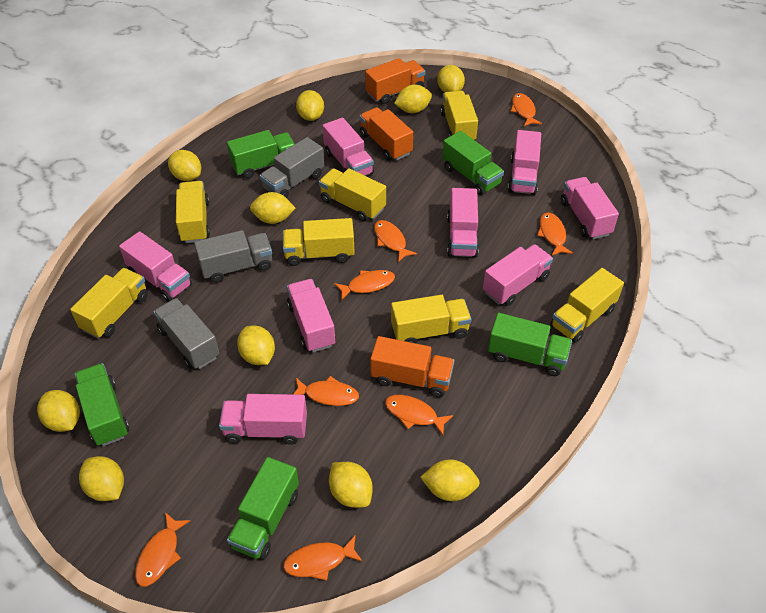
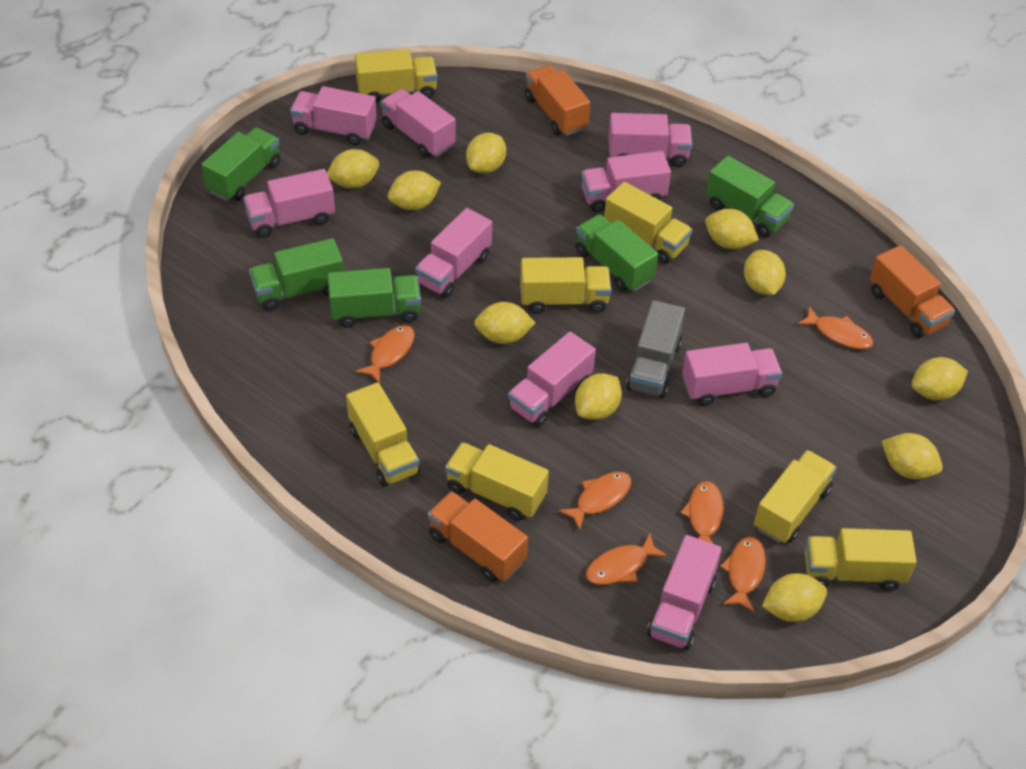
grey truck: [153,298,219,369] [194,230,272,283] [260,137,324,198] = 3 -> [626,300,685,398] = 1
orange fish: [135,512,190,587] [283,535,363,581] [293,376,359,406] [334,270,395,300] [374,220,417,262] [385,395,453,435] [511,93,542,126] [537,213,573,256] = 8 -> [355,325,415,384] [558,472,631,530] [586,533,668,585] [680,481,724,544] [720,537,766,612] [797,306,873,349] = 6
pink truck: [119,231,192,302] [219,394,307,445] [287,279,336,352] [323,117,374,176] [447,188,479,258] [483,244,553,306] [508,130,541,195] [561,177,619,239] = 8 -> [243,169,335,238] [290,86,377,145] [381,89,456,158] [415,208,492,298] [508,332,596,427] [581,151,671,213] [608,113,692,167] [647,535,722,650] [682,343,782,406] = 9

